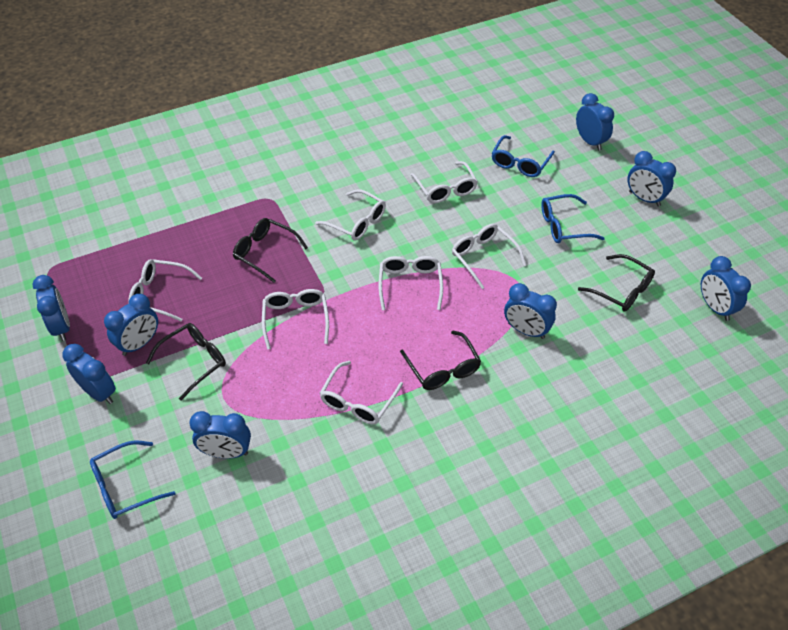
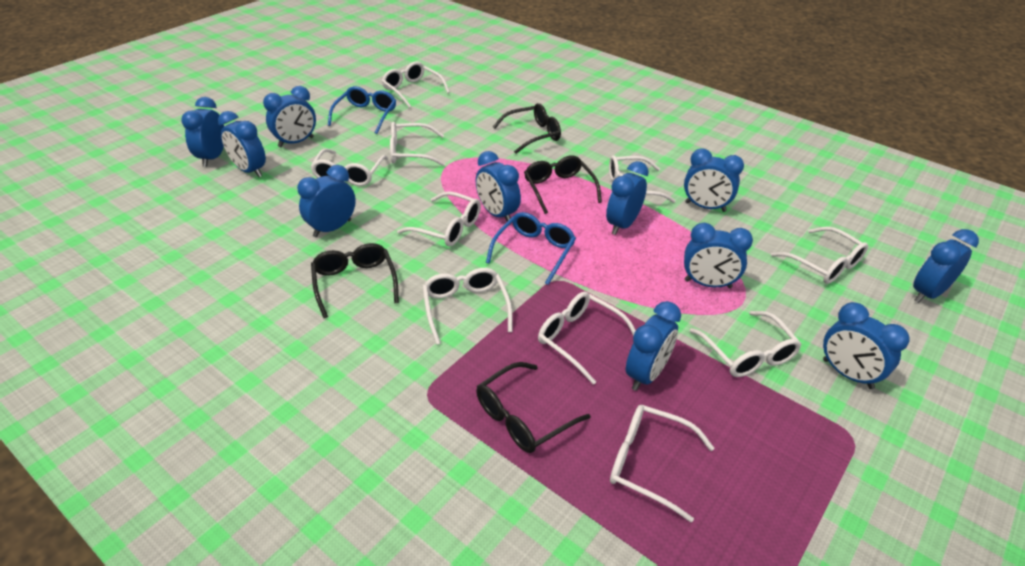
blue clock: [32,275,70,341] [63,344,116,404] [104,294,158,356] [189,411,251,459] [504,283,557,339] [576,93,614,151] [627,151,676,207] [701,256,751,321] = 8 -> [181,97,224,167] [218,111,266,177] [263,86,316,148] [297,165,356,237] [476,151,521,222] [606,161,649,235] [626,301,681,391] [684,149,744,212] [684,223,753,288] [823,302,910,389] [913,229,979,303] = 11
blue glasses: [90,440,176,519] [492,135,555,177] [541,194,605,243] = 3 -> [328,86,396,134] [486,212,576,285] = 2
white glasses: [129,259,202,321] [262,289,329,350] [315,189,386,241] [320,361,403,424] [379,256,443,310] [411,161,478,203] [452,224,526,289] = 7 -> [310,148,388,186] [382,62,450,108] [390,122,445,166] [397,191,481,246] [423,268,513,345] [538,291,636,385] [609,155,676,203] [610,405,714,523] [690,311,802,377] [771,227,868,284] = 10

